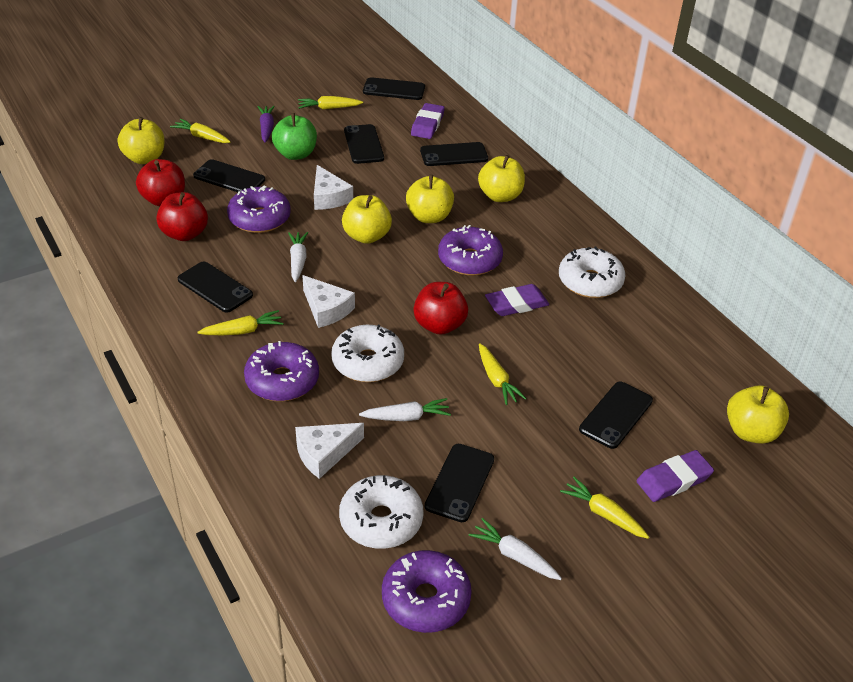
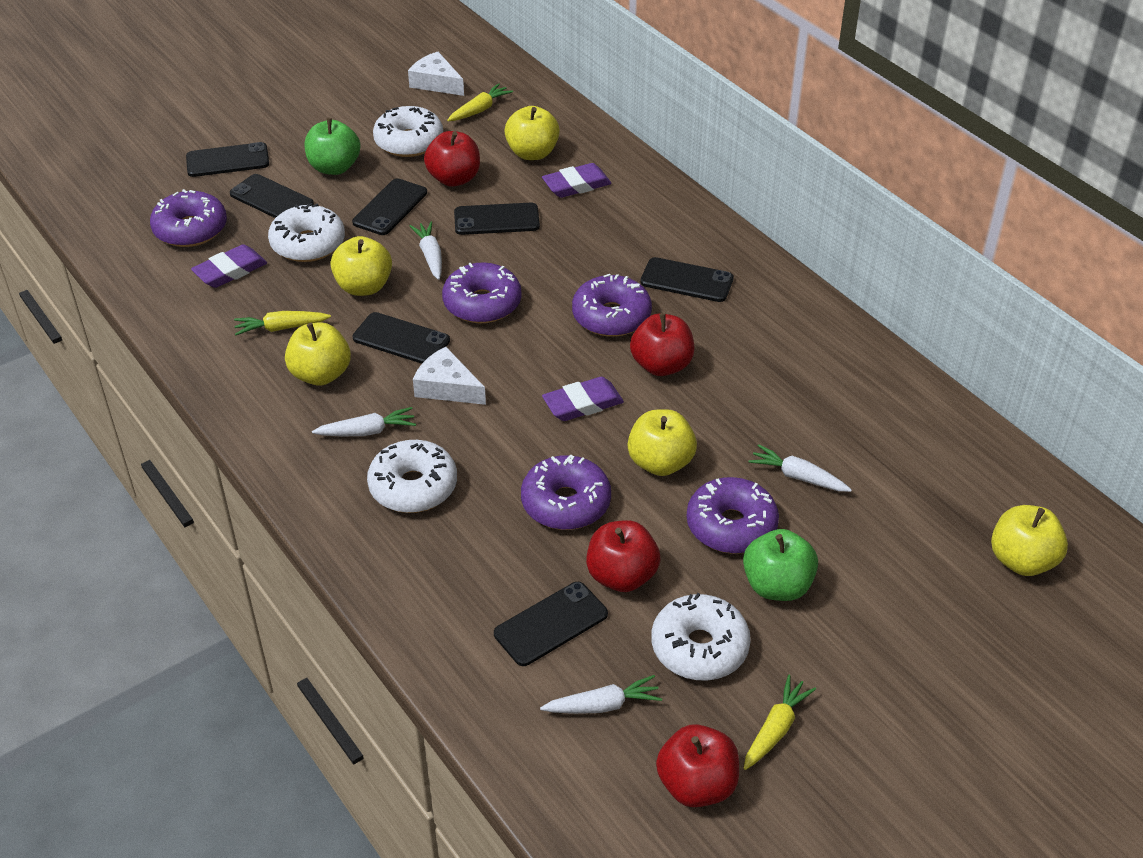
green apple: [272,113,317,160] = 1 -> [305,118,361,175] [743,529,818,601] = 2
purple carrot: [258,106,275,142] = 1 -> none = 0
purple donut: [227,186,291,233] [244,341,319,401] [382,550,472,633] [438,225,503,276] = 4 -> [150,189,227,247] [442,262,521,323] [521,454,611,530] [572,274,652,337] [687,477,779,554] = 5
red apple: [136,159,185,206] [156,192,208,241] [413,282,468,335] = 3 -> [424,131,480,187] [586,520,660,592] [630,313,694,376] [656,724,739,807] = 4
white carrot: [288,232,308,282] [359,398,451,421] [468,518,562,580] = 3 -> [312,407,416,437] [410,221,442,280] [540,675,662,714] [748,445,852,492] = 4
white cheese: [295,423,364,479] [302,275,355,328] [314,165,353,210] = 3 -> [408,52,464,96] [413,347,486,405] = 2
white donut: [331,325,404,382] [339,475,423,549] [559,246,626,298] = 3 -> [268,203,345,262] [367,440,457,513] [373,106,443,157] [651,593,751,681] = 4
yellow carrot: [170,119,230,143] [197,310,283,335] [298,96,363,110] [479,343,527,405] [560,477,649,539] = 5 -> [234,311,331,336] [447,83,513,121] [744,675,816,770] = 3

